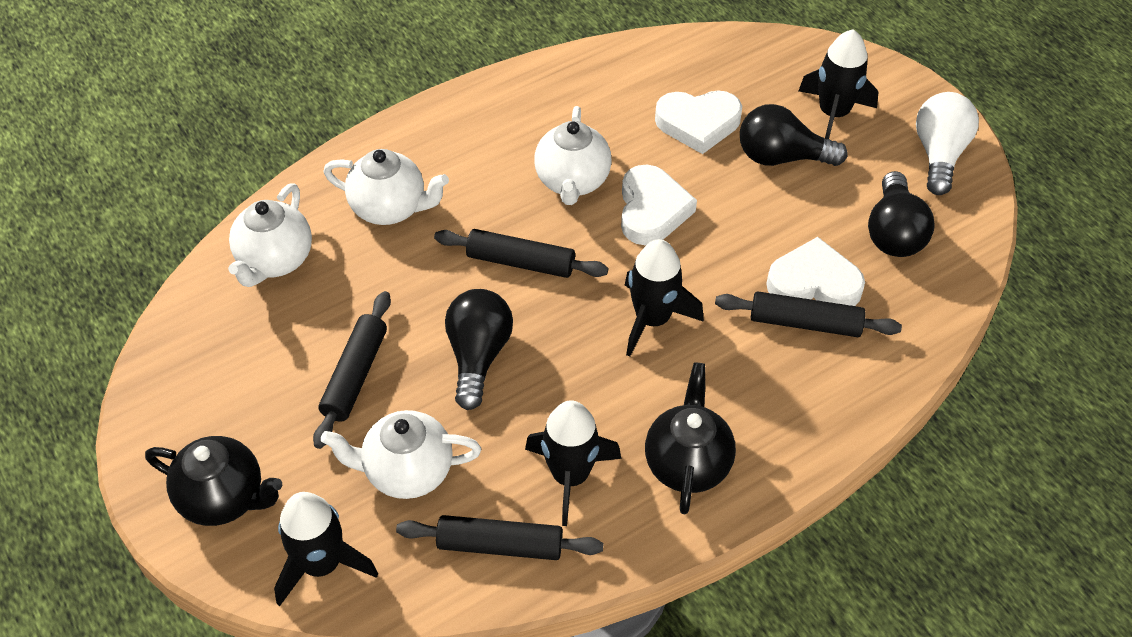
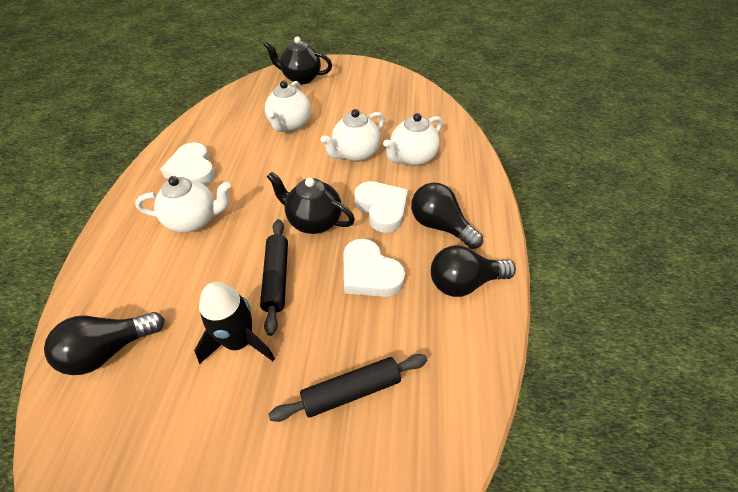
black rocket: [274,492,378,606] [525,401,621,526] [625,239,704,357] [799,29,878,139] = 4 -> [194,282,275,364] = 1
black rolling pin: [313,291,391,449] [396,515,604,560] [434,229,608,278] [715,291,902,337] = 4 -> [260,219,288,336] [268,354,427,422] = 2
white light bulb: [916,92,979,195] = 1 -> none = 0

